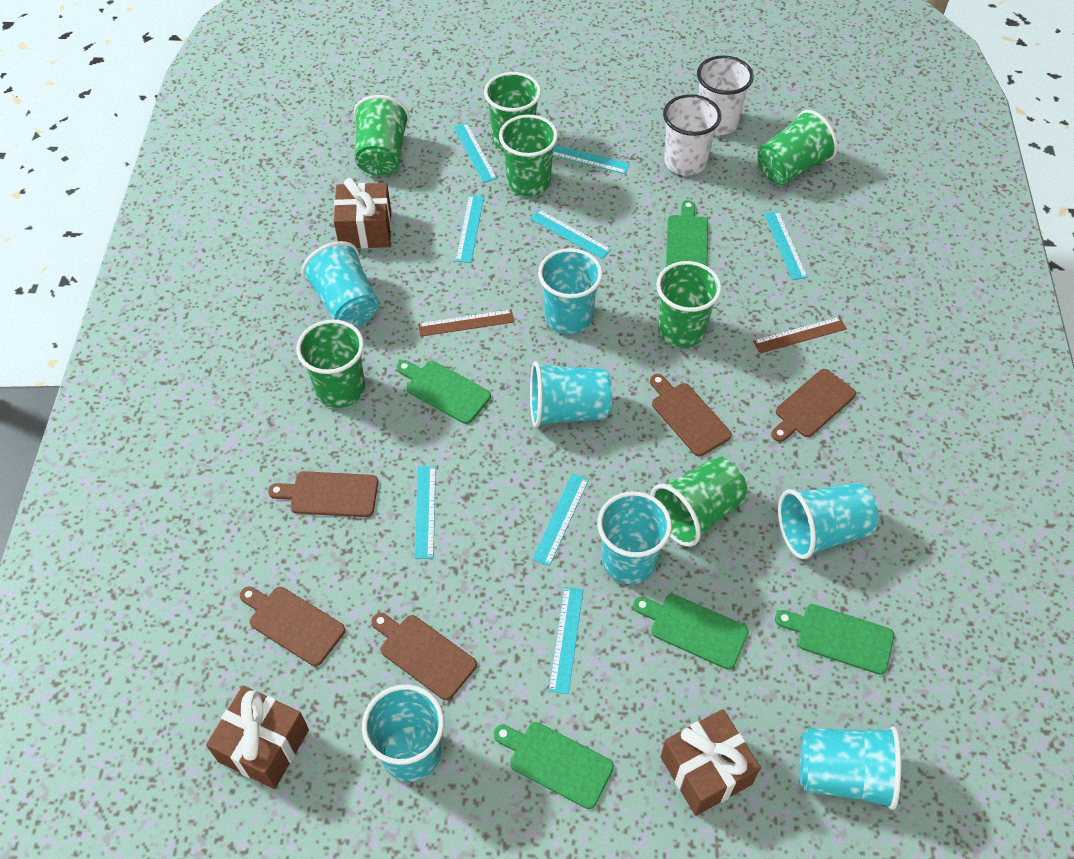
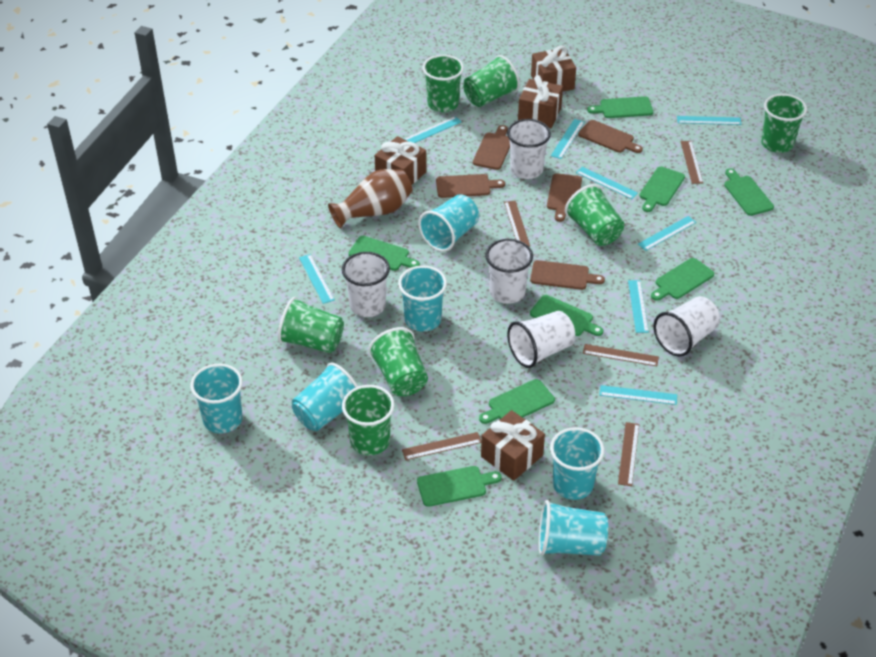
brown gift: [206,686,309,789] [334,178,391,249] [661,709,761,816] = 3 -> [375,136,427,185] [481,410,545,481] [518,75,563,128] [531,45,576,91] = 4
brown ruler: [418,309,514,337] [753,317,847,354] = 2 -> [402,432,481,460] [504,201,530,247] [583,344,659,366] [618,422,639,486] [680,141,703,184] = 5
brown vase: none = 0 -> [328,169,413,229] = 1
green cutting board: [397,360,491,424] [494,722,614,809] [633,594,749,669] [666,200,708,267] [775,604,894,675] = 5 -> [348,236,420,271] [417,466,502,507] [479,379,555,424] [530,295,603,336] [587,96,653,118] [639,166,685,212] [651,258,714,301] [724,168,774,216] = 8
turquoise cup: [301,241,379,327] [362,684,444,782] [530,361,612,428] [538,248,603,335] [597,491,672,584] [778,483,878,559] [800,726,901,810] = 7 -> [190,364,243,433] [292,363,358,431] [398,266,447,332] [418,194,479,252] [539,500,608,556] [550,427,604,500] = 6
white cup: [663,94,721,176] [697,55,754,135] = 2 -> [342,252,390,317] [485,239,533,304] [507,119,551,179] [507,311,575,368] [654,296,720,357] = 5

